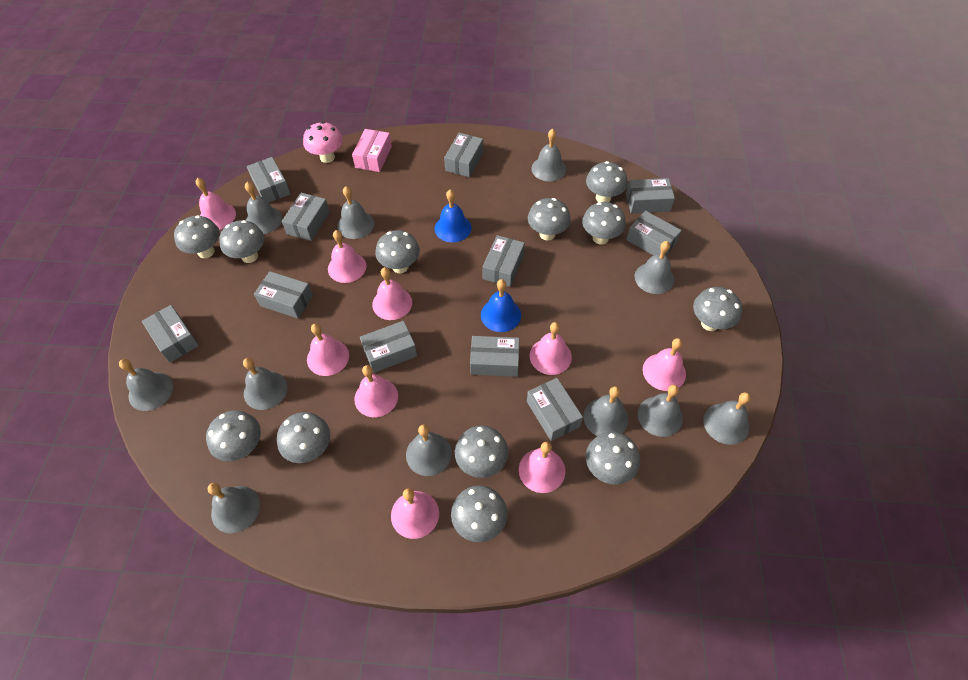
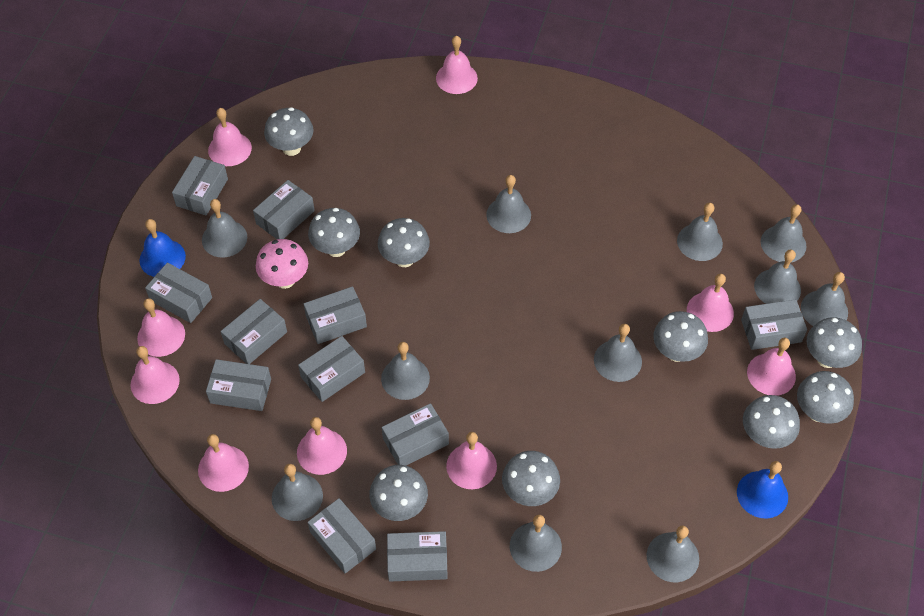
grey mushroom: [174,215,220,258] [206,410,261,461] [219,220,264,263] [277,412,330,463] [375,230,420,273] [451,485,507,542] [455,425,508,478] [528,198,571,241] [582,202,626,245] [586,161,628,202] [586,432,640,485] [693,287,742,331] = 12 -> [264,107,313,156] [308,208,360,257] [369,465,428,521] [378,218,430,267] [502,451,560,506] [653,311,708,362] [743,395,800,449] [797,371,854,424] [807,317,862,368] = 9
pink box: [352,129,392,172] = 1 -> none = 0

